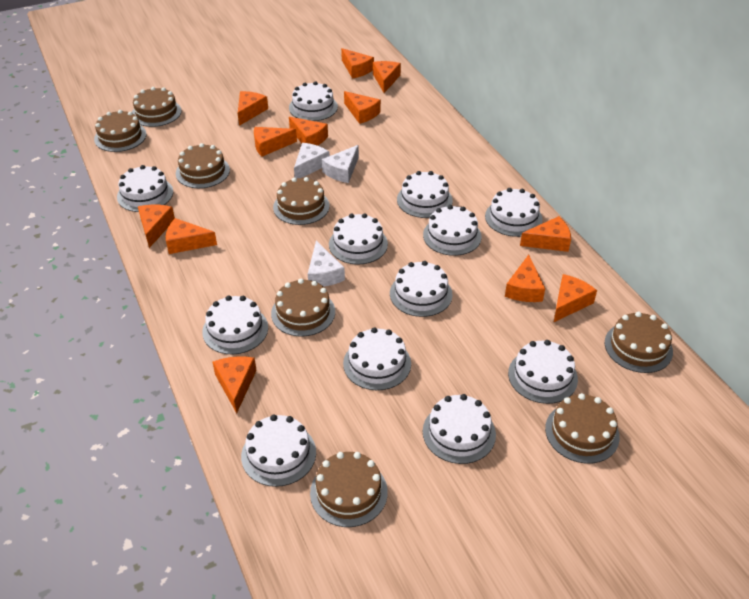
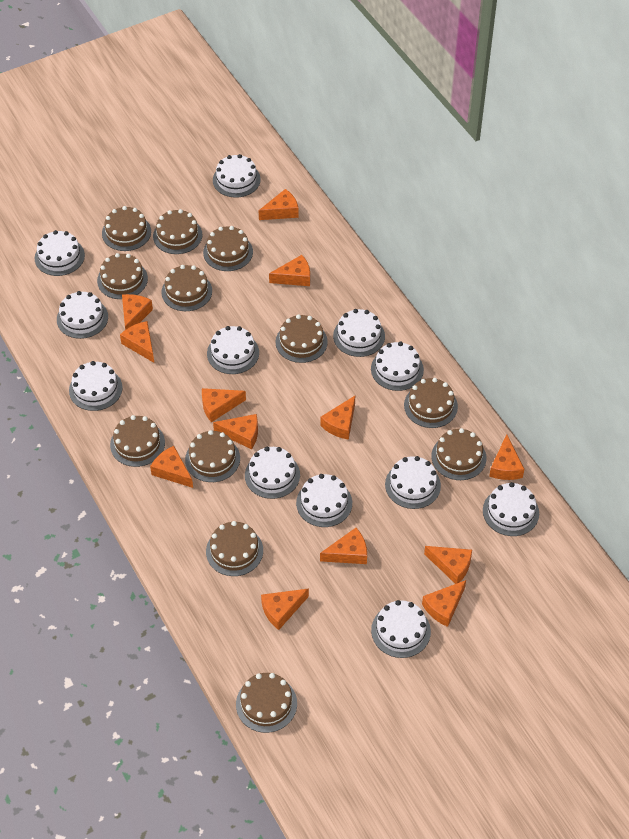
brown cake: [94,110,146,152] [132,87,181,127] [176,143,230,188] [271,279,335,337] [273,177,330,225] [310,452,388,527] [545,393,620,464] [605,312,673,373] = 8 -> [97,253,148,299] [102,206,151,251] [110,415,165,467] [153,209,202,254] [162,265,212,311] [185,430,240,482] [203,226,253,271] [206,521,263,576] [236,673,297,733] [276,314,328,363] [404,378,458,428] [431,428,486,480] = 12
orange cheese: [138,205,175,248] [166,218,217,254] [213,356,257,413] [238,91,268,126] [254,127,297,157] [289,117,328,146] [341,48,374,79] [344,91,381,124] [373,61,401,93] [505,255,545,302] [520,216,571,252] [554,274,597,322] = 12 -> [120,321,154,363] [122,294,153,330] [150,446,193,488] [202,388,246,422] [213,414,258,450] [259,189,299,220] [261,588,309,630] [269,255,310,286] [320,528,367,564] [321,396,355,440] [422,580,466,627] [424,546,472,584] [489,434,524,480] = 13
white cheese: [294,143,330,179] [308,241,345,287] [322,145,359,183] = 3 -> none = 0

